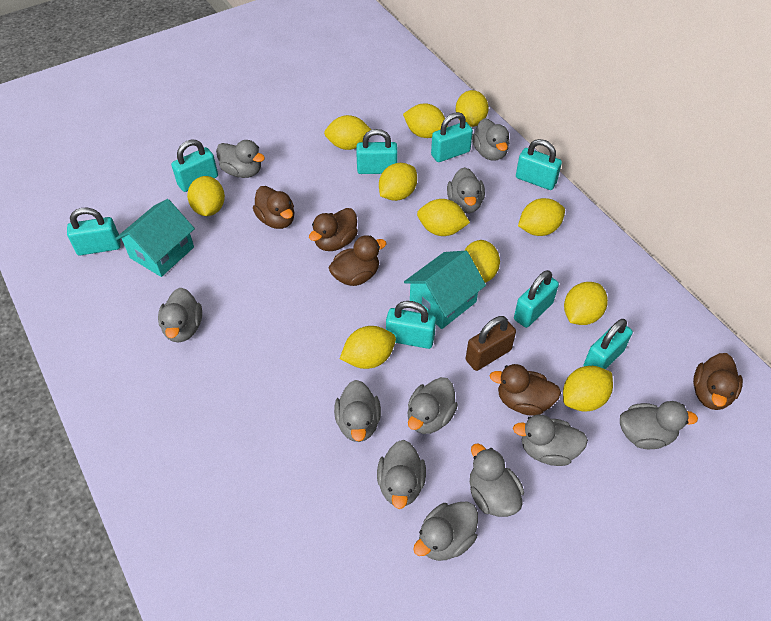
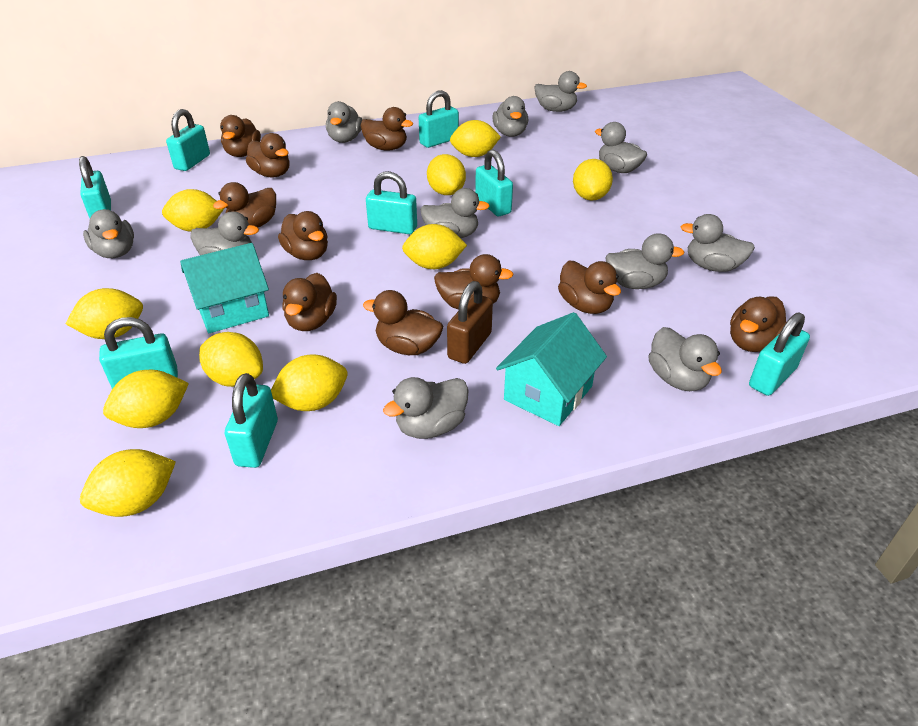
brown duck: [253,186,295,229] [309,208,358,251] [329,235,387,286] [490,364,561,416] [693,353,743,410] = 5 -> [213,182,276,228] [220,115,261,157] [246,133,289,178] [278,211,328,260] [282,273,337,331] [360,107,413,151] [363,290,443,355] [434,254,514,309] [558,261,621,314] [730,296,786,352] = 10
yellow lemon: [187,176,225,216] [324,115,371,150] [340,326,396,369] [379,163,417,201] [403,103,448,138] [417,199,470,236] [456,90,489,127] [464,240,500,283] [518,198,565,236] [563,366,613,411] [564,282,608,325] = 11 -> [65,288,143,339] [80,449,176,517] [103,370,189,428] [162,189,224,232] [199,332,263,387] [271,354,348,411] [402,224,467,269] [427,154,466,195] [450,120,501,157] [573,159,613,201] = 10

